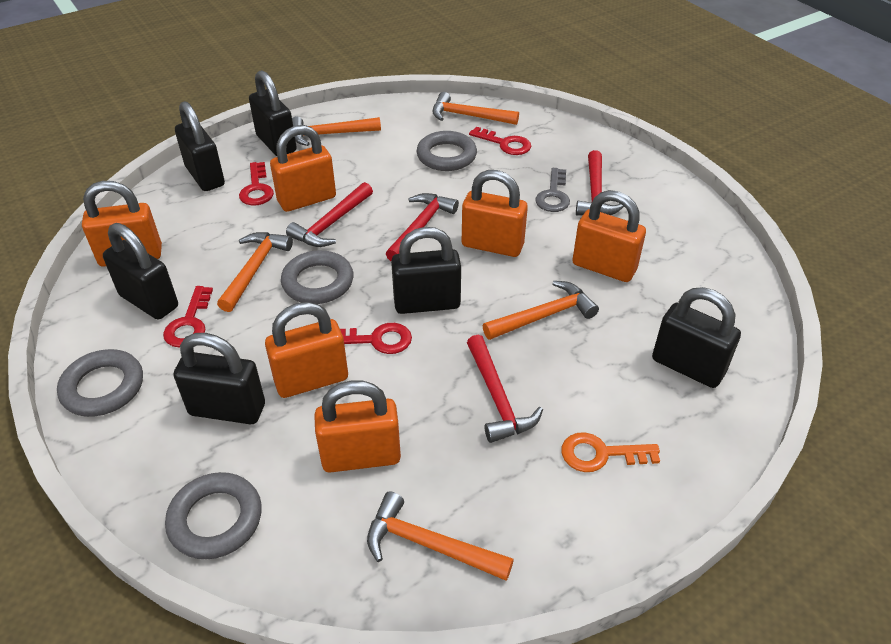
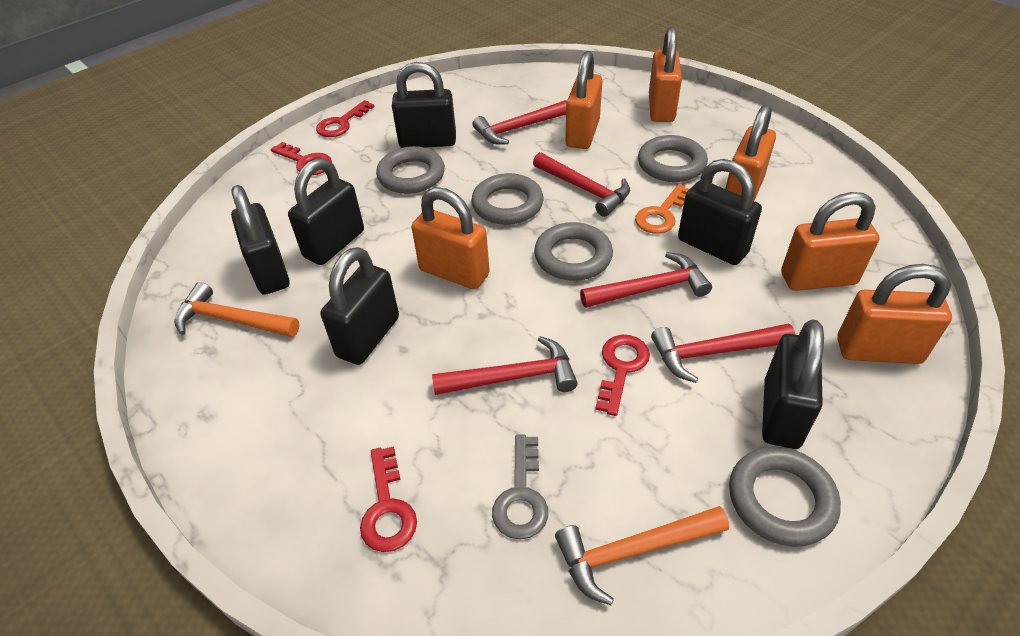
grey ring: [57,349,143,417] [165,472,262,559] [281,250,353,304] [416,131,477,171] = 4 -> [376,146,445,194] [471,173,544,225] [534,222,613,281] [638,135,708,182] [729,446,841,547] = 5
orange hammer: [217,232,293,312] [292,116,381,146] [367,492,514,581] [432,92,519,125] [483,281,599,340] = 5 -> [174,282,300,337] [555,506,729,605] = 2
red hammer: [286,182,373,247] [386,193,459,261] [467,335,543,443] [576,150,624,216] = 4 -> [432,336,578,395] [473,100,567,144] [533,152,630,217] [580,252,712,308] [651,324,795,383] = 5

